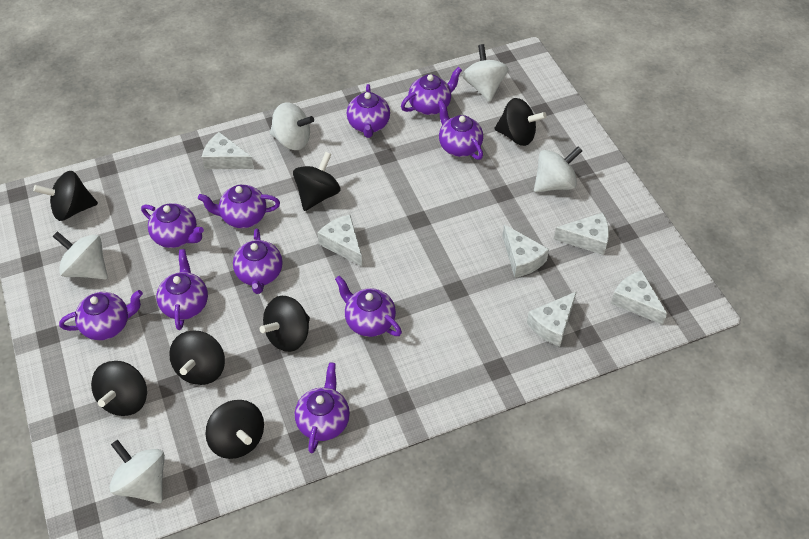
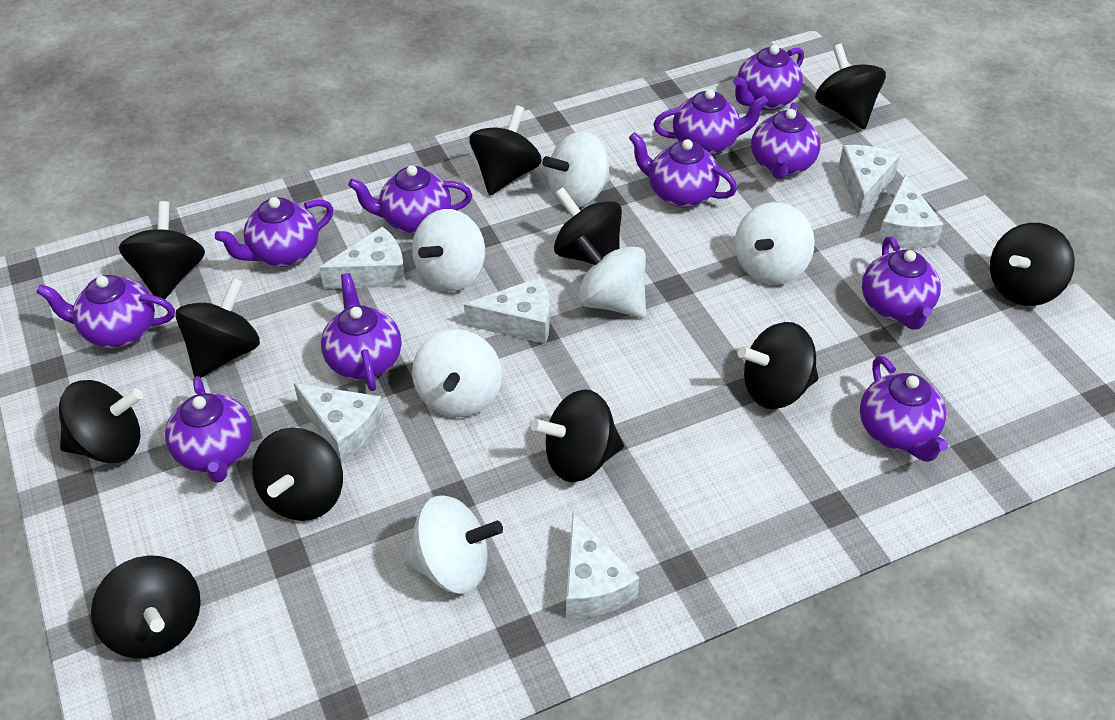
black spinning top: [33,171,98,221] [91,361,147,416] [169,330,225,385] [206,400,264,459] [260,296,310,352] [293,152,341,211] [494,98,547,146] = 7 -> [59,380,143,463] [91,555,201,658] [119,201,205,299] [175,278,260,378] [252,427,343,521] [470,105,542,195] [531,389,624,482] [554,187,622,264] [738,322,818,409] [815,44,886,129] [990,223,1075,306] = 11
purple teapot: [59,290,143,340] [141,203,204,248] [156,249,208,330] [198,185,280,228] [233,228,283,294] [295,362,350,453] [335,276,402,337] [347,84,390,138] [401,67,462,115] [438,100,483,160] = 10 -> [36,275,175,348] [165,376,253,483] [215,197,334,267] [321,273,401,391] [348,165,472,234] [629,132,737,208] [653,89,768,155] [733,45,804,110] [751,102,820,179] [860,356,948,462] [862,236,941,330] = 11
white spinning top: [52,231,108,279] [109,440,165,503] [270,102,314,150] [462,44,508,102] [534,147,582,192] = 5 -> [403,496,503,594] [412,209,485,292] [412,329,502,417] [542,131,611,207] [575,235,646,318] [735,202,815,285] = 6

